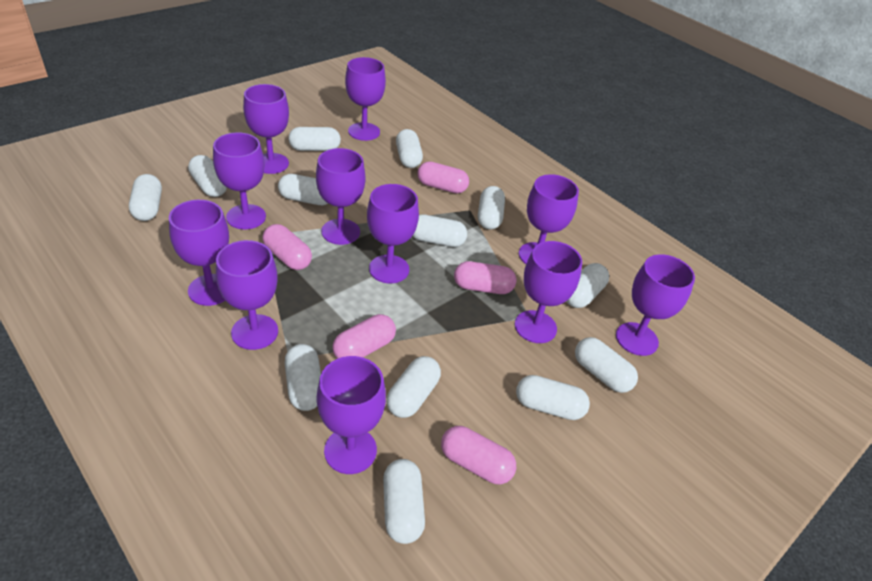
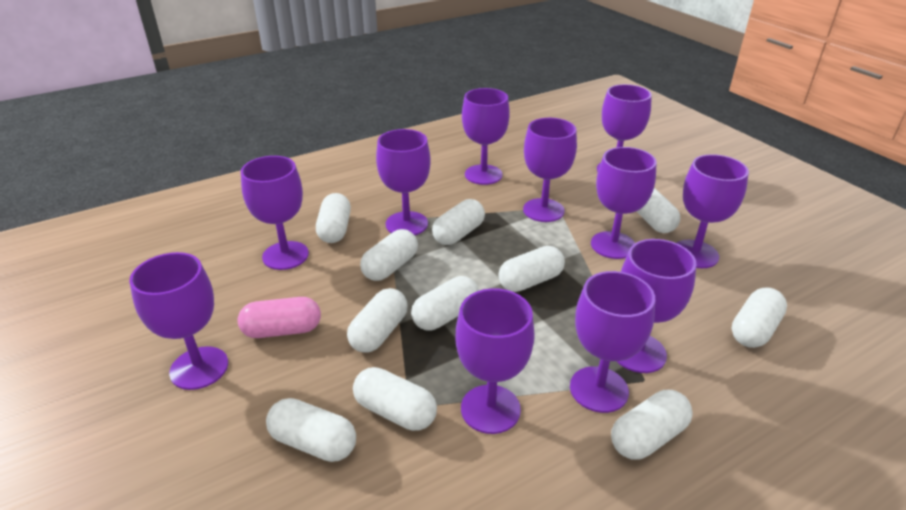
pink capsule: [262,224,312,270] [332,314,396,359] [417,161,469,194] [441,426,516,484] [454,261,516,294] = 5 -> [238,297,321,338] = 1
white capsule: [129,174,162,221] [188,155,227,197] [278,174,328,205] [285,344,321,411] [288,127,341,151] [383,459,425,544] [386,356,441,418] [396,129,423,168] [413,214,467,247] [478,186,505,230] [516,375,590,420] [566,263,609,308] [575,337,638,393] = 13 -> [266,398,356,462] [316,193,351,243] [347,288,408,353] [353,367,437,431] [360,229,418,281] [411,276,479,331] [432,199,485,245] [498,246,565,292] [611,390,693,460] [636,188,680,233] [732,288,787,348] = 11

